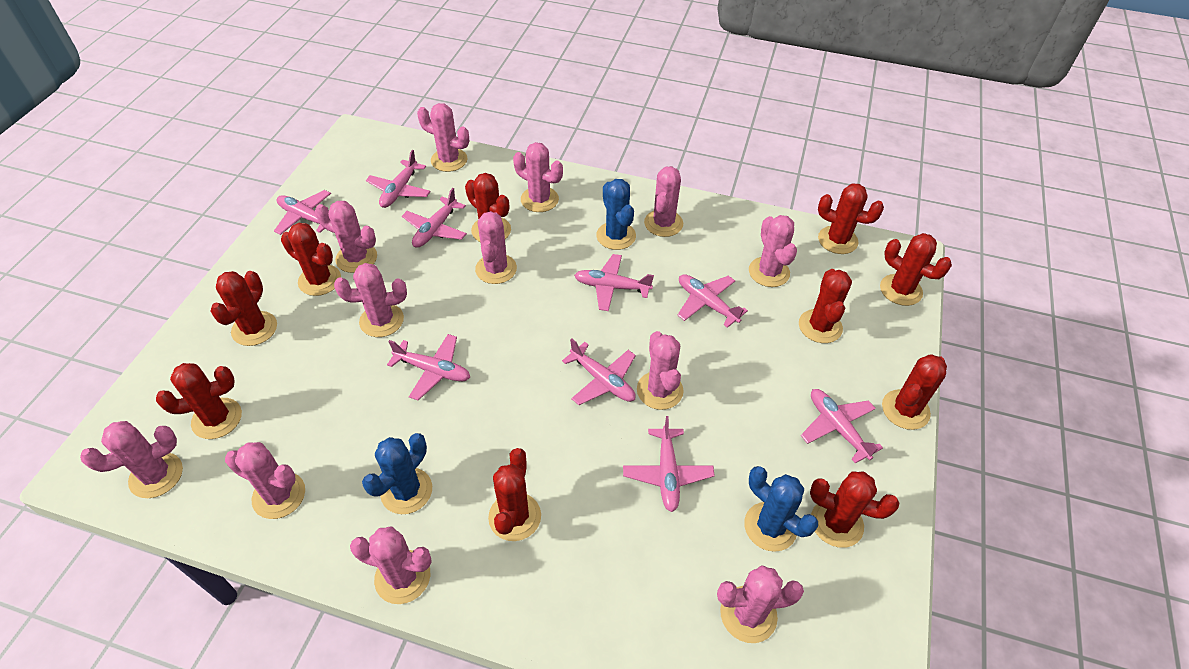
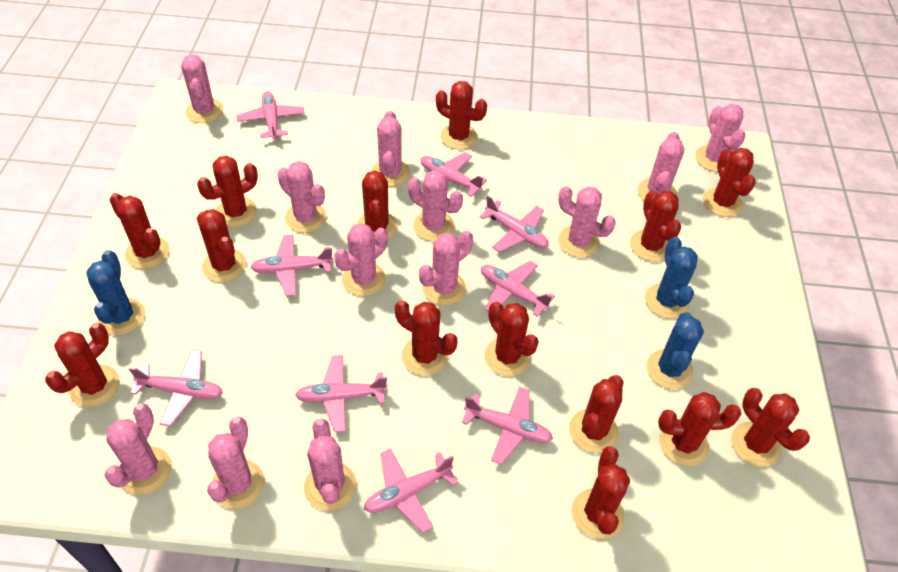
red cactus: [156,363,242,439] [211,271,277,346] [281,223,341,296] [465,173,511,242] [488,448,541,541] [799,269,852,343] [810,472,899,548] [818,183,884,254] [880,233,952,306] [882,354,947,430] = 10 -> [45,323,120,407] [109,193,170,269] [197,156,258,228] [197,209,247,282] [356,171,398,240] [395,300,458,376] [436,81,487,150] [485,302,539,376] [569,375,624,453] [572,446,630,539] [630,191,681,262] [658,392,741,466] [703,148,756,217] [731,388,810,467] = 14

